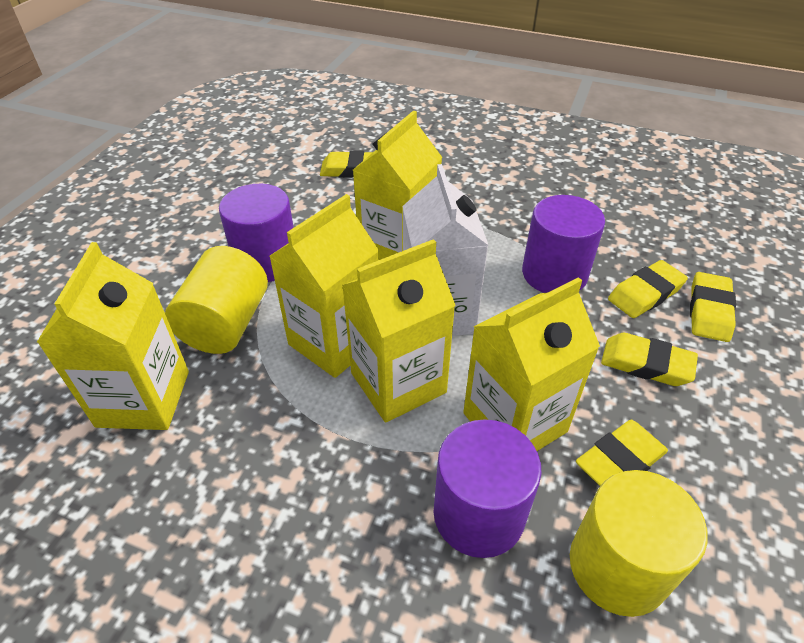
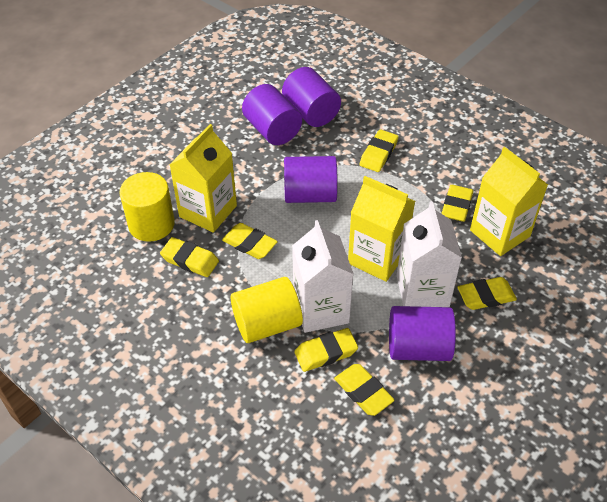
purple cylinder: [219,184,294,282] [434,419,541,558] [522,195,605,293] = 3 -> [242,84,302,145] [282,67,341,127] [284,156,338,203] [389,306,456,361] = 4
white carton: [403,164,489,336] = 1 -> [292,220,353,333] [397,201,462,307] = 2
yellow carton: [36,242,189,430] [269,194,379,378] [342,239,456,423] [353,110,443,260] [463,277,600,451] = 5 -> [169,124,237,233] [348,176,415,282] [470,147,548,256] = 3
yellow eraser: [320,150,373,178] [576,420,668,486] [601,333,698,386] [608,260,688,318] [690,272,736,342] = 5 -> [160,237,219,277] [222,223,278,259] [294,328,358,372] [334,364,395,416] [360,129,399,172] [441,185,473,222] [457,277,517,310] = 7

